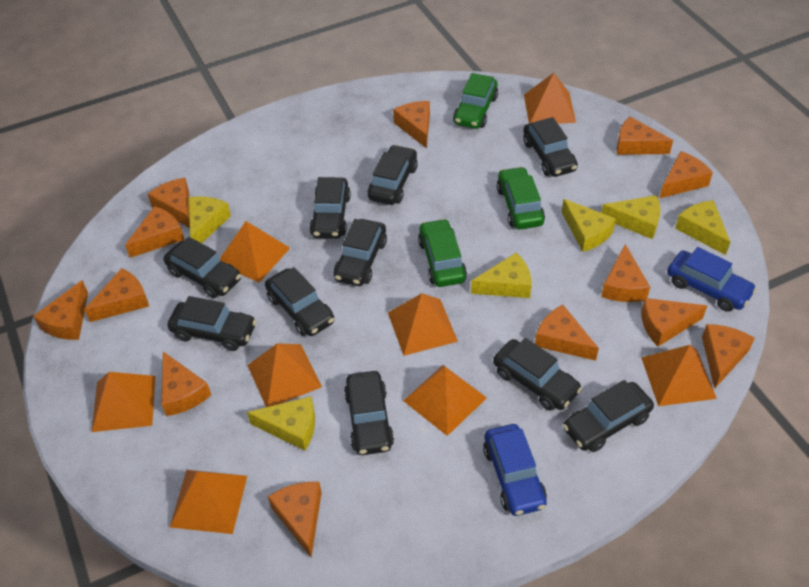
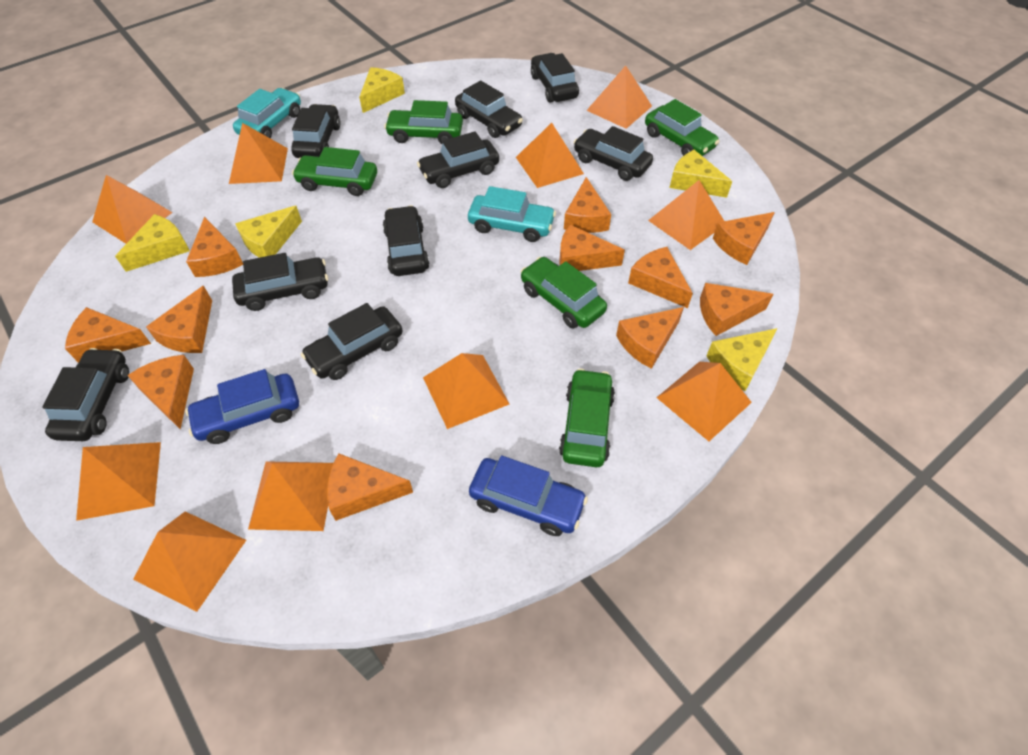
black car: [164,237,241,298] [168,296,256,351] [265,267,335,336] [309,177,351,239] [334,219,387,286] [344,371,394,455] [368,145,418,205] [493,338,582,411] [523,117,578,177] [563,380,654,452] = 10 -> [42,348,129,441] [232,253,328,311] [291,104,341,158] [301,303,403,380] [383,205,430,276] [417,131,499,188] [455,81,523,138] [531,53,579,102] [573,126,653,181] = 9
green car: [418,219,467,287] [453,73,498,129] [497,167,545,229] = 3 -> [292,147,377,196] [384,100,463,144] [520,257,607,329] [559,368,615,467] [645,99,720,156] = 5
orange cheese: [33,280,88,340] [84,268,149,322] [125,206,185,258] [148,178,190,228] [161,352,211,416] [268,482,322,557] [393,101,430,149] [535,305,599,361] [601,244,650,302] [617,117,673,155] [641,298,707,347] [660,151,713,198] [702,324,755,389] = 13 -> [65,307,151,363] [127,355,194,429] [146,286,212,353] [186,217,243,277] [327,453,413,521] [559,225,625,271] [564,177,611,233] [616,307,684,369] [628,247,693,308] [700,283,773,336] [713,212,775,265] = 11
orange pyramid: [92,372,156,432] [170,470,247,534] [220,221,290,283] [247,343,322,407] [388,293,458,356] [403,365,487,436] [524,73,576,124] [641,345,717,406] = 8 -> [76,442,161,521] [92,175,173,244] [133,511,246,612] [229,123,288,184] [248,461,333,531] [423,353,509,429] [516,123,584,188] [586,66,652,129] [648,180,724,250] [656,362,752,441] = 10
turquoise car: none = 0 -> [233,88,301,138] [468,186,556,242] = 2
yellow cheese: [188,197,231,243] [247,396,315,451] [471,252,532,298] [562,199,616,252] [601,195,660,239] [675,200,730,255] = 6 -> [115,214,190,272] [235,206,302,258] [359,67,405,113] [669,150,732,198] [707,328,778,391] = 5

